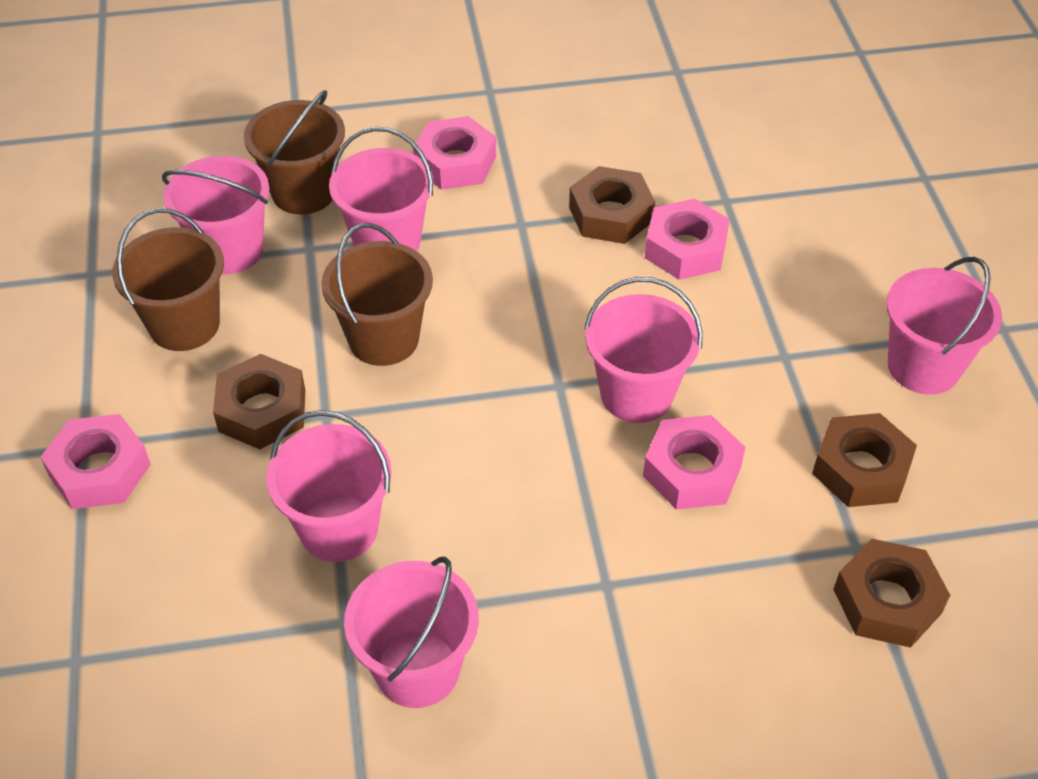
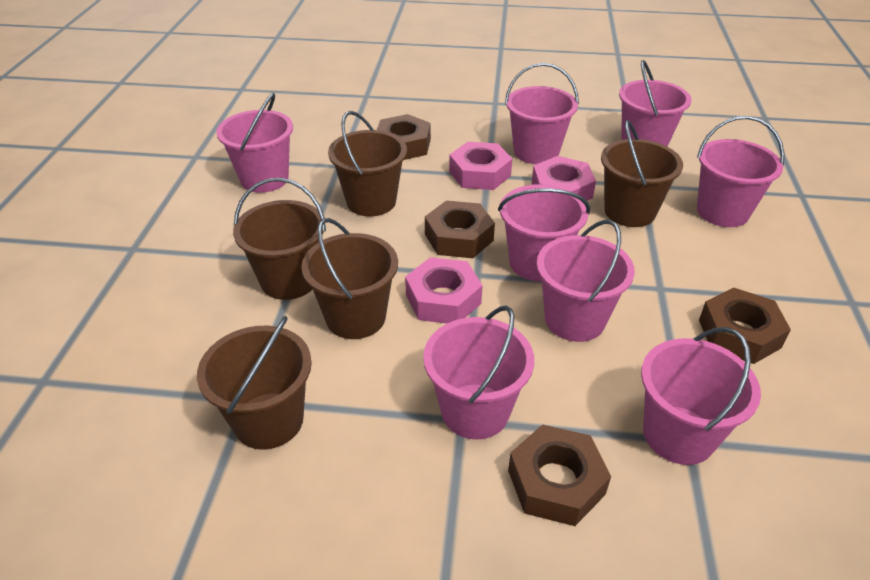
brown bucket: [112,208,224,351] [244,90,345,214] [321,223,433,366] = 3 -> [197,316,312,450] [233,178,326,300] [301,218,398,339] [328,111,407,216] [601,120,683,227] = 5
pink bucket: [162,156,269,274] [266,410,392,562] [329,127,433,251] [344,556,479,708] [584,277,703,423] [886,257,1002,395] = 6 -> [216,93,293,193] [423,306,534,440] [498,184,590,281] [505,63,579,164] [537,220,635,342] [619,60,691,147] [641,327,761,465] [697,116,785,227] = 8
pink nut: [40,414,151,509] [413,116,496,190] [643,415,745,509] [645,199,730,280] = 4 -> [405,257,483,324] [449,142,512,190] [532,156,596,201] = 3

